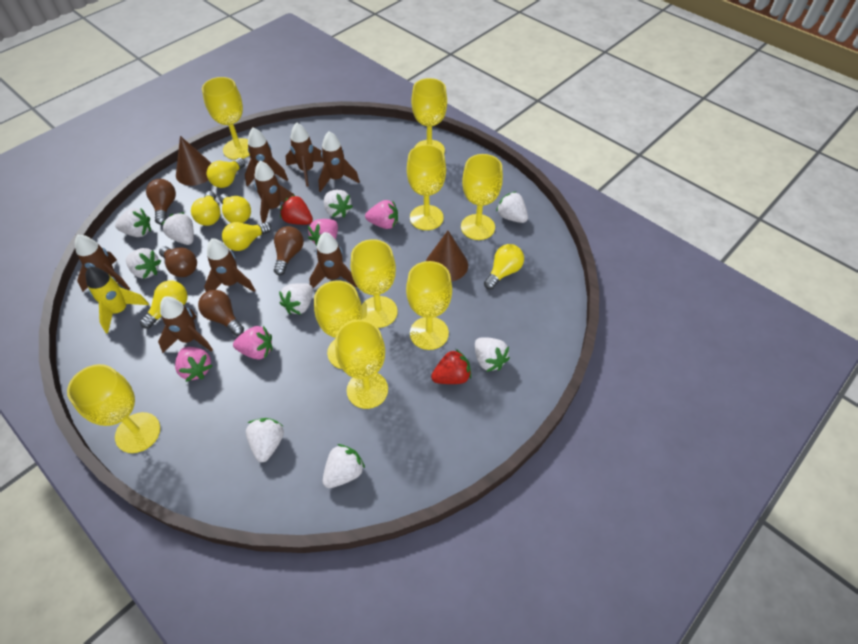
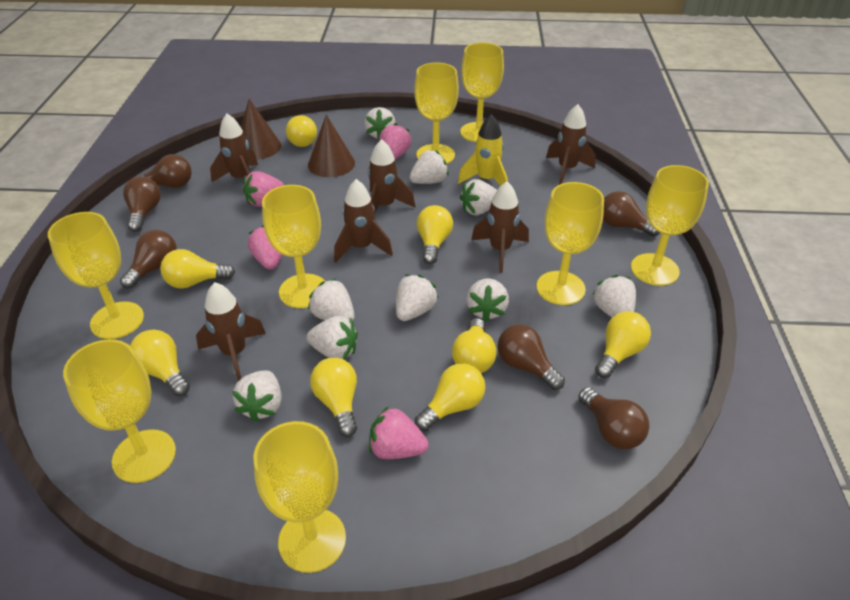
brown light bulb: [146,179,176,225] [159,246,197,277] [198,290,244,336] [274,226,304,275] = 4 -> [120,230,177,289] [123,177,161,232] [138,154,192,188] [498,324,565,390] [578,387,650,449] [603,191,660,237] = 6
brown rocket: [75,234,130,292] [158,296,213,353] [204,238,255,292] [245,127,288,187] [254,161,294,223] [286,122,323,187] [310,232,357,288] [318,131,360,192] = 8 -> [196,282,266,381] [210,114,258,182] [334,179,393,263] [368,139,415,214] [471,181,529,273] [546,104,596,185] = 6
red strawberry: [280,195,313,225] [431,349,471,384] = 2 -> none = 0
yellow goblet: [67,364,160,453] [202,77,250,160] [314,281,362,369] [335,320,388,409] [351,239,398,328] [406,261,452,350] [407,144,446,230] [412,78,447,153] [461,154,503,240] = 9 -> [48,212,144,339] [63,339,176,483] [254,421,346,573] [262,185,326,308] [414,63,459,164] [460,43,504,142] [537,182,604,305] [631,165,709,286] = 8
yellow light bulb: [140,280,188,329] [191,191,221,226] [207,158,245,188] [219,194,251,223] [222,222,271,251] [484,244,524,289] = 6 -> [130,330,190,396] [160,249,235,289] [286,115,317,147] [310,357,357,437] [415,363,485,431] [417,205,453,264] [452,318,497,373] [595,311,651,378] = 8

